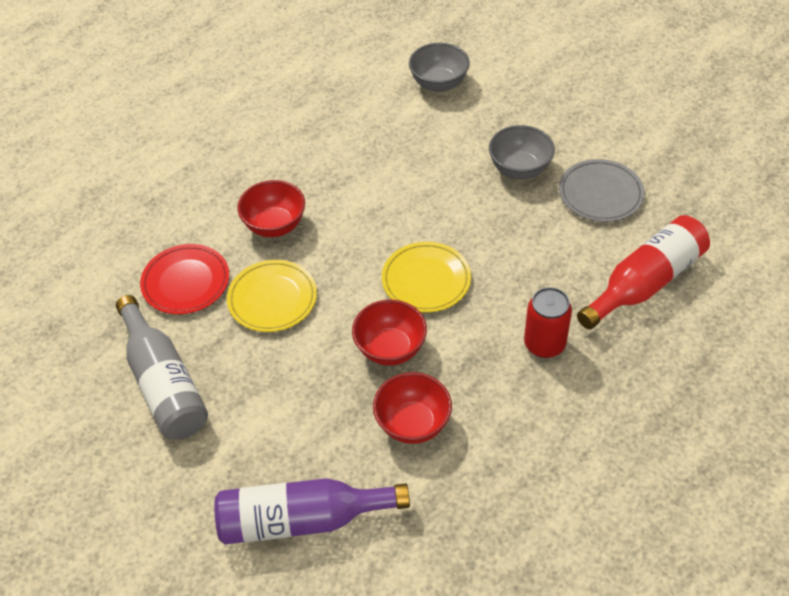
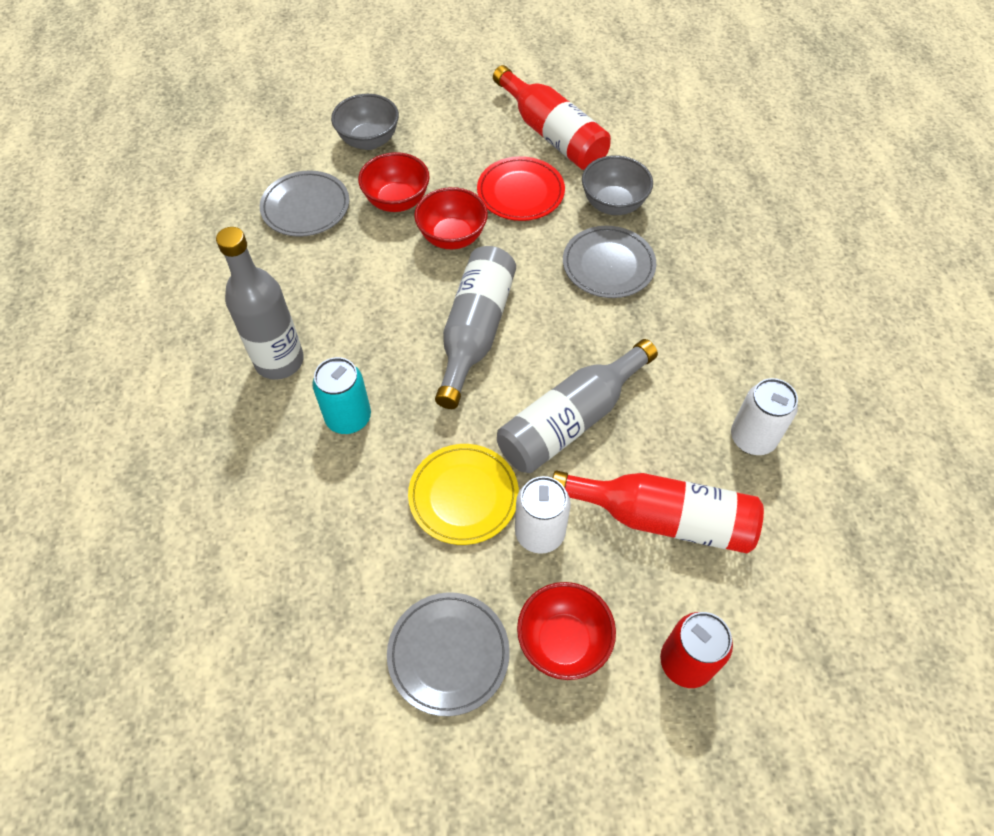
grey bottle: [116,295,208,439] = 1 -> [216,227,304,380] [435,246,516,409] [497,339,658,473] = 3
grey plate: [559,159,645,222] = 1 -> [260,170,349,237] [387,592,510,716] [563,226,656,298] = 3
purple bottle: [214,478,410,545] = 1 -> none = 0
red bottle: [577,215,710,330] = 1 -> [493,65,611,170] [553,470,764,553] = 2
turquoise can: none = 0 -> [312,357,371,434] = 1
white can: none = 0 -> [515,476,571,554] [731,378,798,455] = 2
yellow plate: [227,260,317,332] [382,242,471,313] = 2 -> [408,444,519,545] = 1

